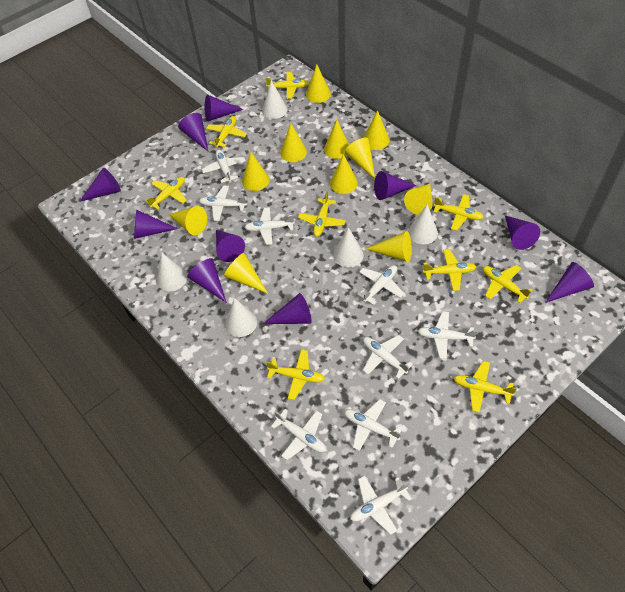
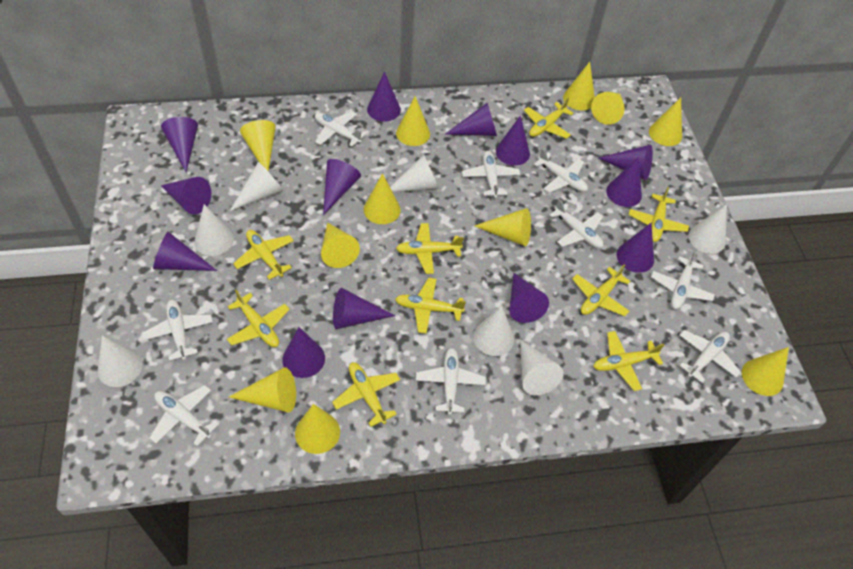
purple cone: [79,168,121,202] [134,210,178,239] [178,113,208,151] [187,258,227,303] [205,95,243,121] [216,230,245,262] [263,293,312,324] [374,171,417,200] [505,215,540,250] [545,262,594,303] = 10 -> [153,232,217,271] [161,117,198,172] [161,177,211,214] [282,327,325,378] [323,159,361,215] [333,288,395,329] [367,71,401,122] [446,103,497,136] [496,116,530,166] [509,273,549,323] [599,145,653,180] [606,158,642,207] [617,223,654,273] = 13
white cone: [157,252,187,291] [225,298,257,337] [262,80,287,119] [333,227,364,267] [408,204,438,244] = 5 -> [97,335,143,387] [194,204,234,256] [230,162,283,211] [390,155,439,192] [473,306,514,356] [520,340,563,395] [688,204,727,254] = 7

